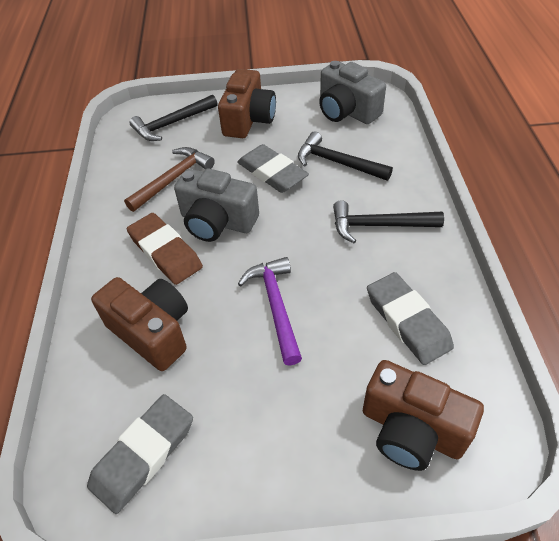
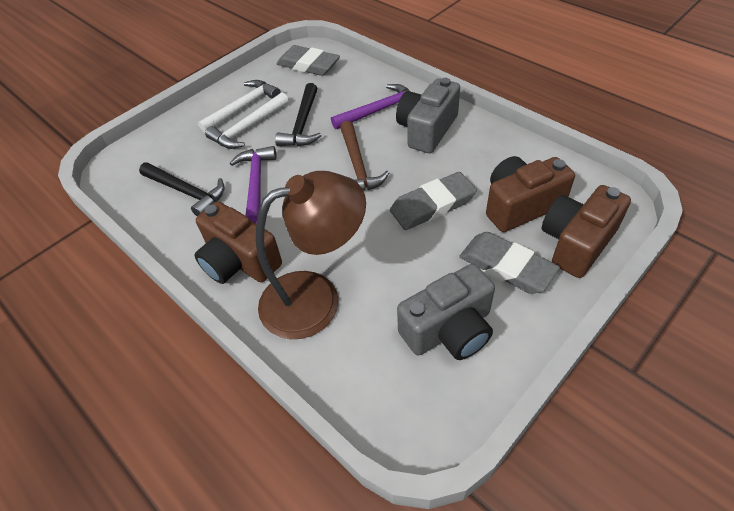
black hammer: [130,94,218,141] [298,131,393,181] [333,200,444,243] = 3 -> [139,162,225,216] [275,83,322,146] = 2
brown eraser: [127,213,203,285] = 1 -> none = 0
brown lamp: none = 0 -> [256,171,366,339] = 1
purple hammer: [238,257,302,366] = 1 -> [230,146,277,223] [331,84,411,129] = 2
white hammer: none = 0 -> [198,80,281,133] [205,92,289,149] = 2

